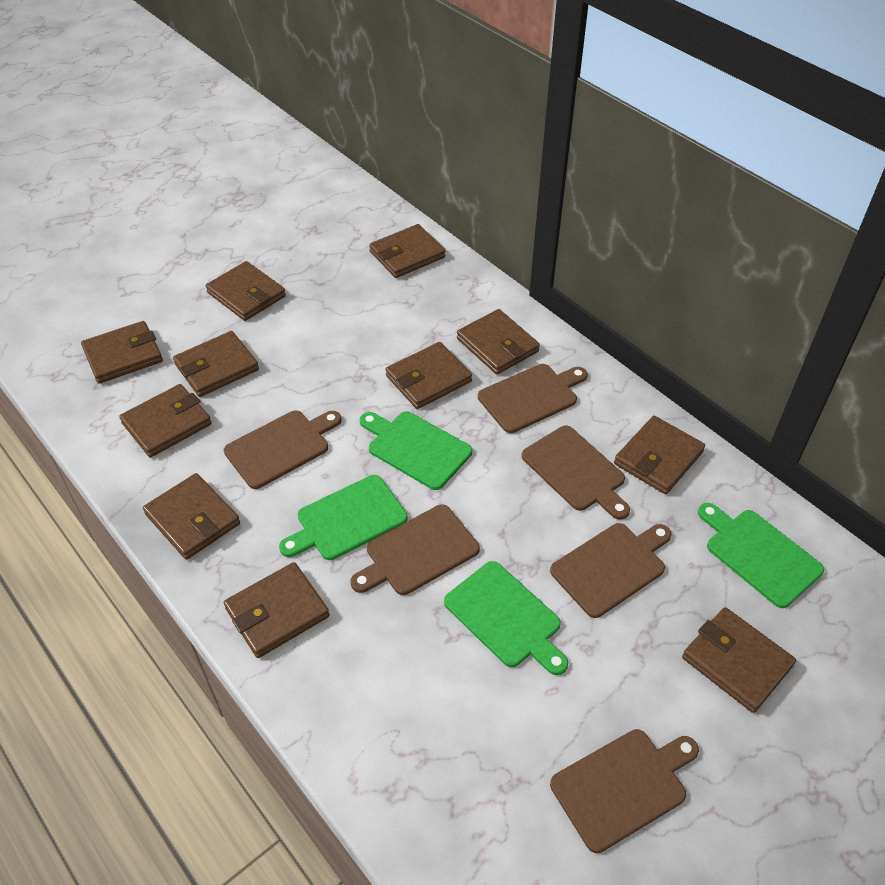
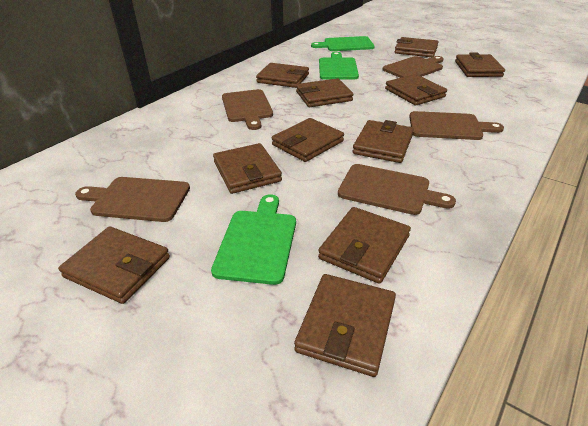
brown cutting board: [224,410,341,489] [350,504,480,595] [478,364,588,433] [522,426,630,520] [550,523,672,618] [550,729,699,853] = 6 -> [75,177,190,222] [222,89,273,130] [338,164,456,215] [383,56,444,78] [409,111,504,140] = 5
green cutting board: [279,475,408,560] [360,412,472,490] [444,561,568,675] [698,503,824,608] = 4 -> [211,194,296,285] [311,36,375,51] [319,52,359,80] = 3

